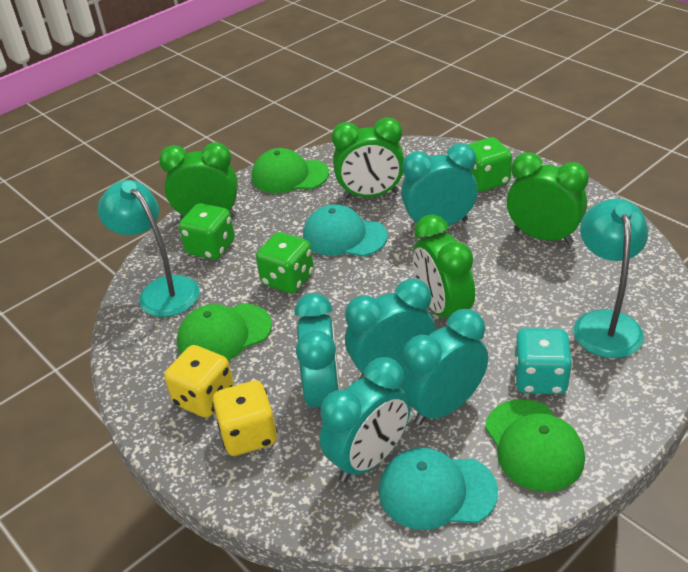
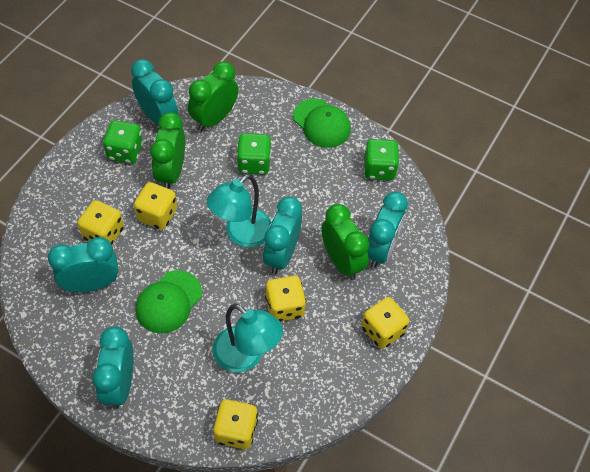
green cap: [177,304,272,361] [252,148,329,193] [485,399,585,492] = 3 -> [136,270,202,333] [293,99,351,148] = 2
green clock: [159,142,238,220] [332,117,404,199] [413,214,475,318] [507,152,589,245] = 4 -> [150,112,185,189] [188,62,238,131] [321,204,370,280] = 3
turquoise cap: [303,205,388,257] [379,448,498,530] = 2 -> none = 0
turquoise dice: [514,328,573,394] = 1 -> none = 0
yellow dice: [164,345,234,418] [212,380,277,456] = 2 -> [78,200,124,245] [134,182,177,230] [213,399,258,449] [265,275,306,322] [361,297,409,349] = 5

